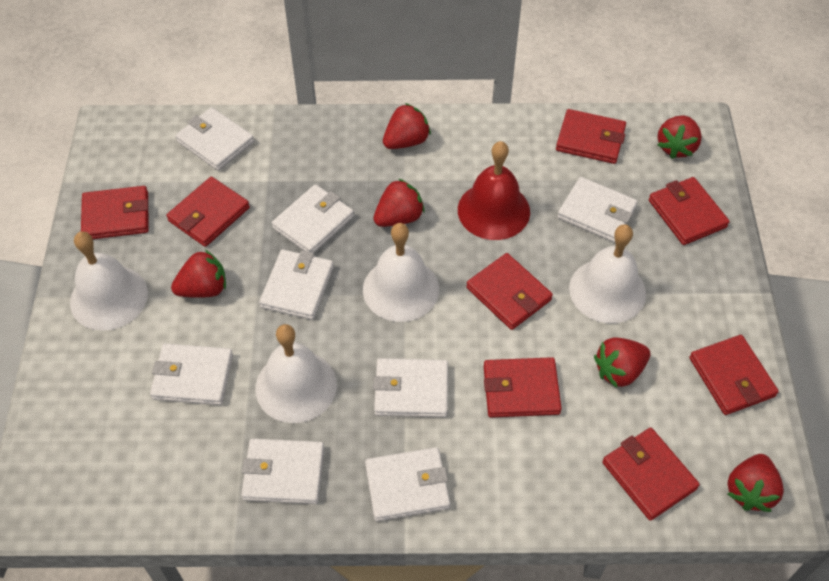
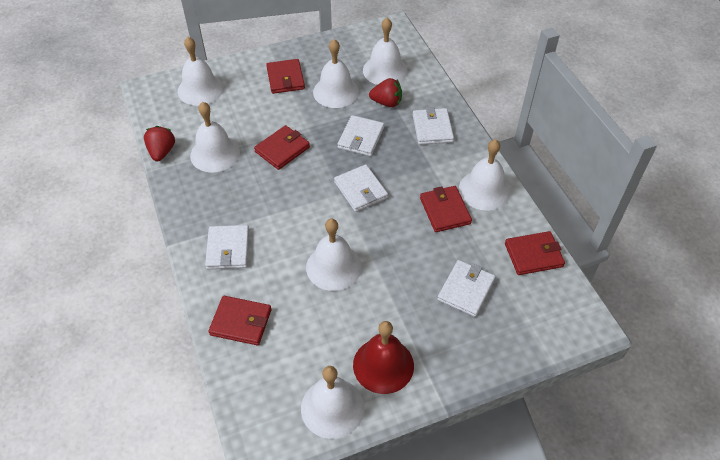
red strawberry: [171,250,226,298] [373,178,425,227] [383,103,431,149] [594,337,650,388] [657,115,702,159] [727,454,784,512] = 6 -> [144,126,175,161] [369,78,402,107] = 2
red wallet: [81,186,149,239] [167,177,250,247] [466,253,553,330] [484,357,562,418] [556,109,626,164] [602,428,700,521] [649,177,730,245] [689,335,779,415] = 8 -> [208,296,272,345] [254,125,310,170] [266,59,305,94] [420,186,472,232] [505,231,565,275] = 5
white bell: [70,231,148,331] [256,324,337,423] [363,223,439,322] [569,224,646,323] = 4 -> [178,37,224,106] [190,102,240,173] [301,366,364,439] [306,219,362,291] [313,39,359,108] [363,18,407,85] [459,139,510,211] = 7
white wallet: [150,343,233,405] [175,107,254,171] [241,438,324,504] [259,249,334,320] [272,184,354,253] [365,447,450,521] [373,358,448,418] [557,177,638,243] = 8 -> [205,225,249,269] [334,164,388,212] [338,115,384,156] [413,107,454,145] [437,260,495,317] = 5

